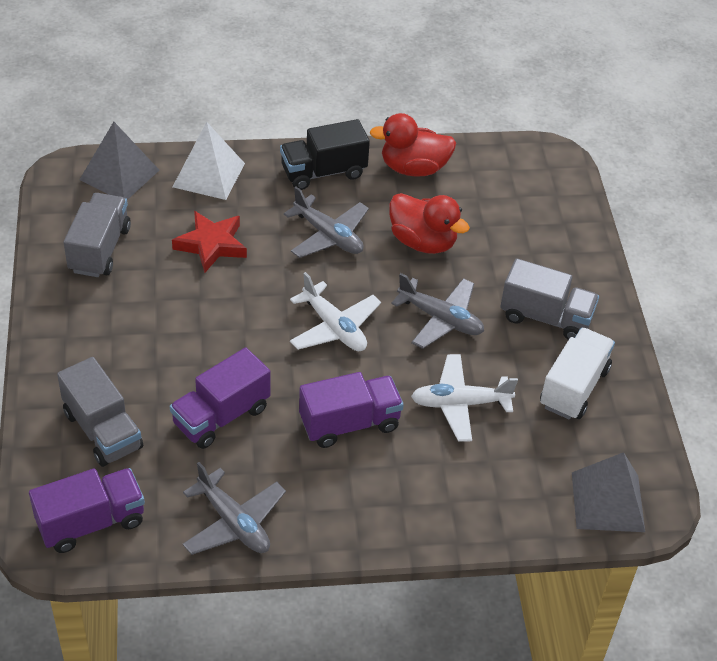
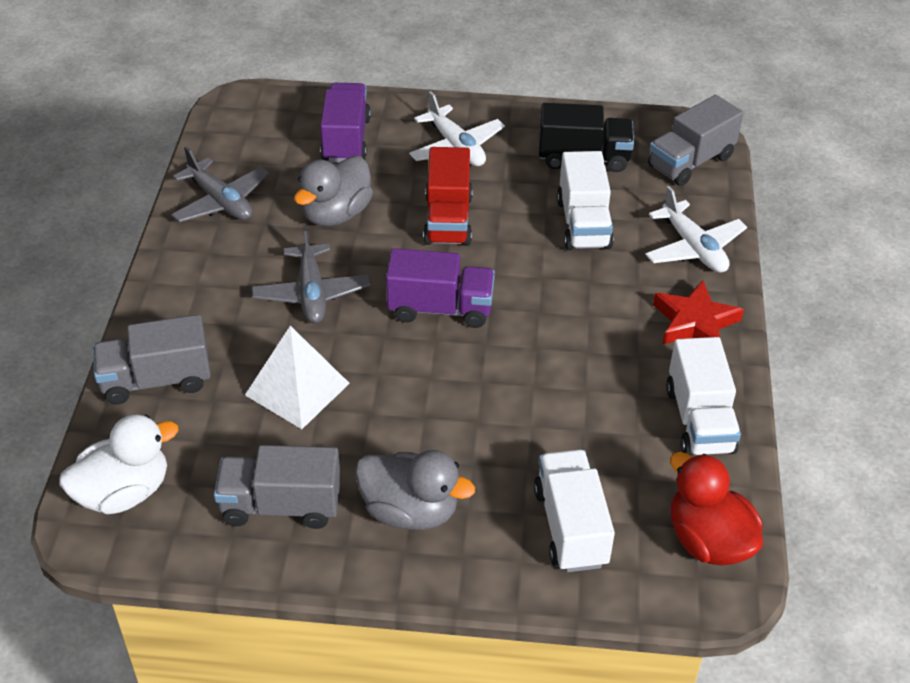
grey duck: none = 0 -> [294,156,373,226] [355,450,475,530] = 2
grey plane: [183,462,286,555] [284,187,369,258] [391,273,484,349] = 3 -> [171,146,269,223] [252,225,371,324] = 2
grey pyramid: [79,122,159,200] [572,452,645,532] = 2 -> none = 0
purple truck: [29,468,145,553] [170,347,271,449] [299,372,404,448] = 3 -> [320,83,371,163] [386,248,495,328] = 2
red duck: [369,113,456,177] [389,193,470,254] = 2 -> [670,452,763,566] = 1
red truck: none = 0 -> [423,147,473,246] = 1
white duck: none = 0 -> [59,414,179,514] = 1
white truck: [540,327,615,420] = 1 -> [534,450,615,572] [557,151,614,250] [666,337,741,456] = 3

